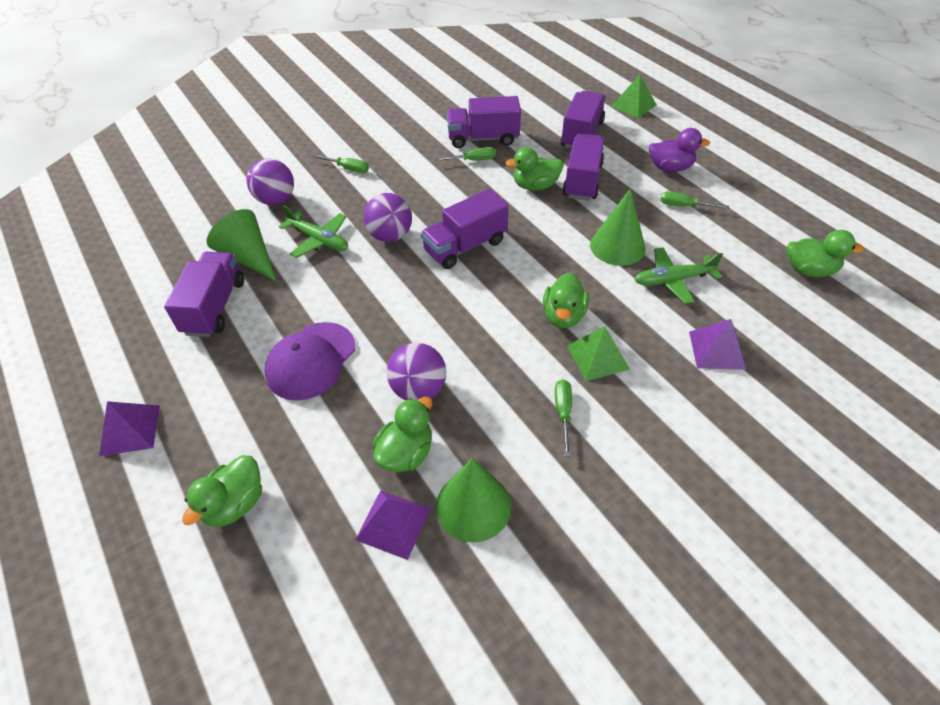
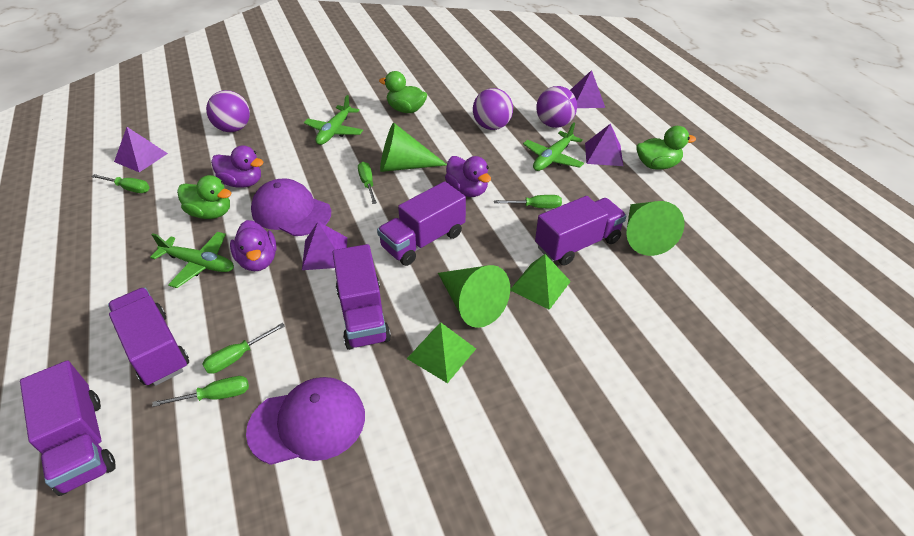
green duck: [182,455,262,527] [372,397,432,472] [505,147,563,191] [543,273,589,328] [787,230,864,277] = 5 -> [177,175,231,219] [379,71,427,113] [636,126,696,170] = 3
green plane: [279,205,348,258] [635,247,723,304] = 2 -> [150,232,234,288] [304,95,363,145] [523,122,584,171] = 3
green screwdriver: [313,154,369,173] [435,147,496,161] [555,379,572,457] [661,191,729,209] = 4 -> [91,174,150,193] [152,376,249,407] [202,323,285,374] [358,162,377,204] [494,195,562,208] = 5
purple cap: [264,322,355,401] = 1 -> [246,377,365,465] [251,178,331,236] = 2
purple duck: [649,128,710,172] = 1 -> [211,145,264,188] [230,220,277,271] [445,156,491,197] = 3
purple pyramid: [99,401,160,456] [355,491,431,560] [689,319,746,370] = 3 -> [114,127,168,172] [302,222,347,270] [570,70,605,108] [585,123,623,166] = 4

